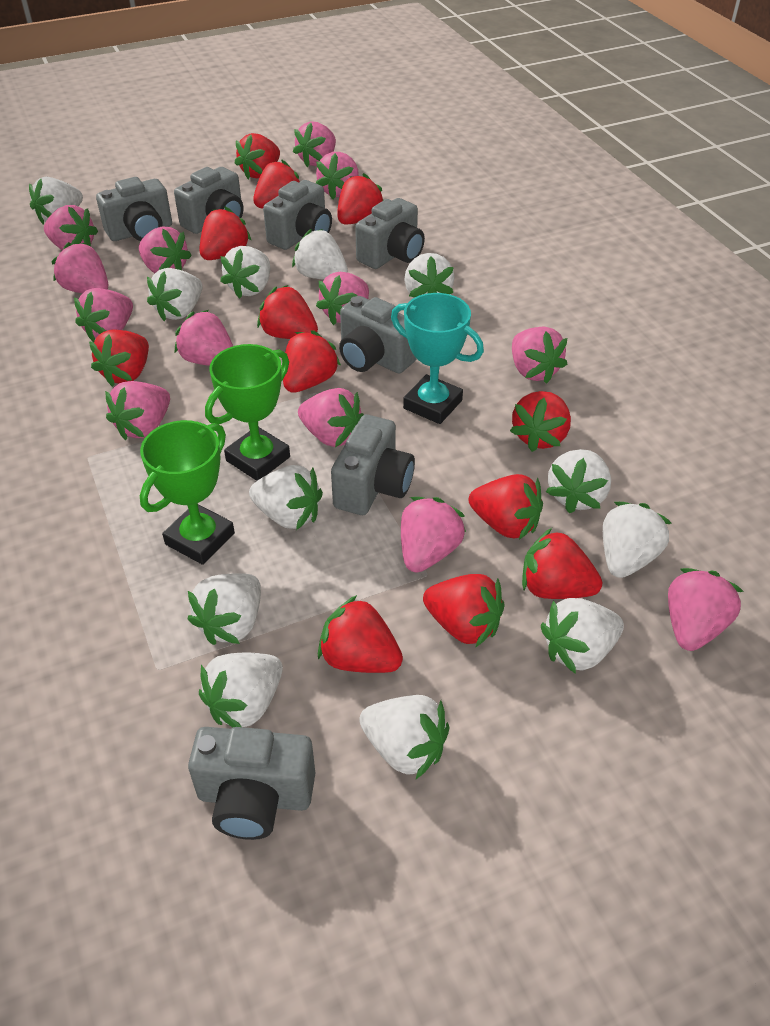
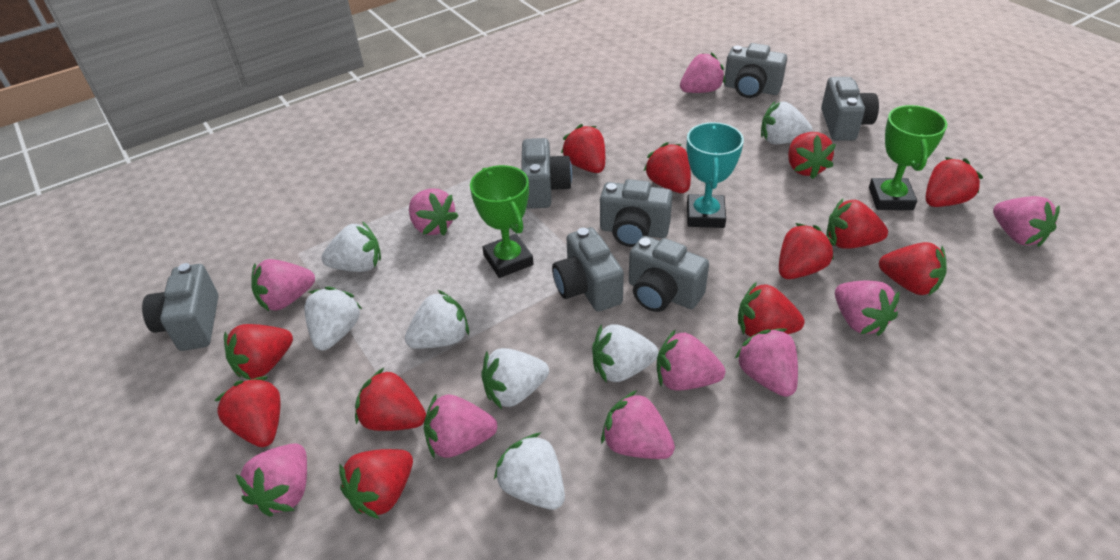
pink strawberry: [44,205,98,250] [52,242,108,293] [74,288,133,343] [105,381,170,440] [139,226,192,273] [175,310,233,366] [293,121,336,167] [298,388,364,447] [316,152,359,199] [316,272,369,325] [401,497,466,573] [512,327,567,384] [668,568,744,651] = 13 -> [235,443,307,517] [251,259,315,311] [409,188,459,236] [424,394,497,458] [601,390,675,459] [657,329,725,391] [680,52,725,93] [735,328,798,397] [835,281,900,336] [993,196,1060,247] = 10
white strawberry: [29,177,83,225] [147,268,203,321] [188,573,261,645] [199,653,283,728] [220,246,270,299] [249,465,323,530] [292,229,348,280] [359,695,450,779] [404,253,455,298] [541,598,624,674] [546,449,611,513] [603,502,672,578] = 12 -> [304,286,362,350] [321,221,381,272] [405,290,469,349] [482,348,549,409] [494,433,565,510] [592,324,659,383] [761,102,813,144] = 7

